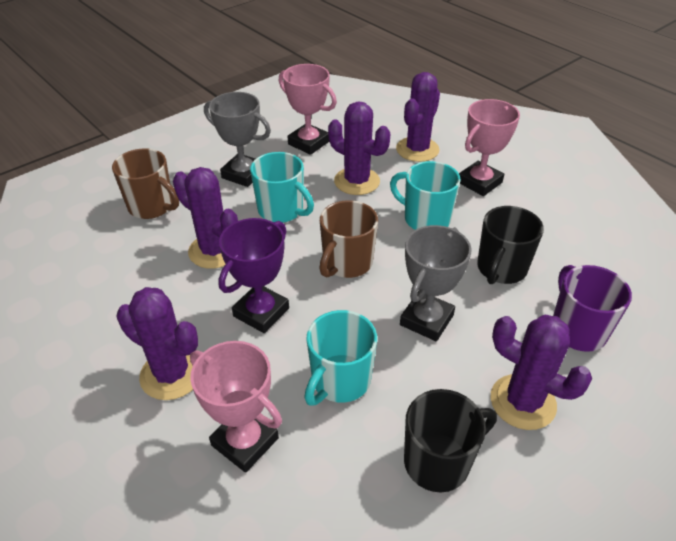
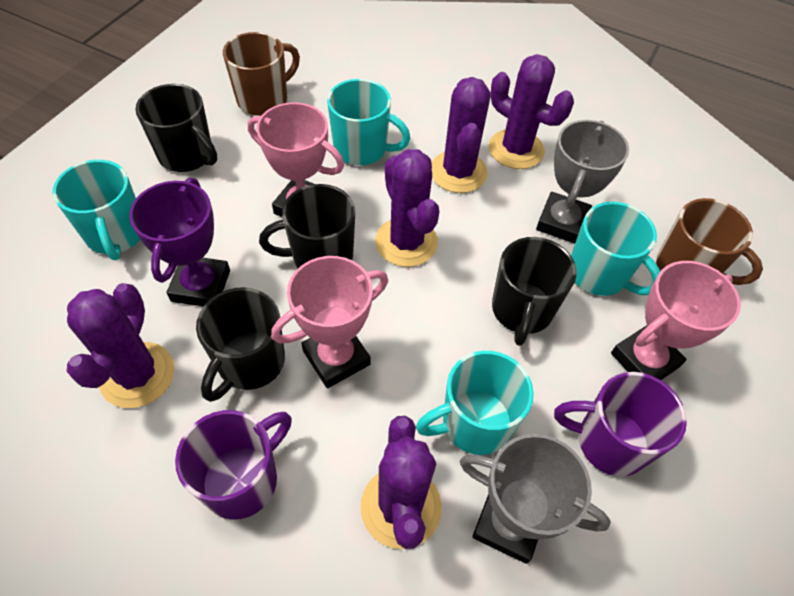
black mug: [404,389,497,492] [477,206,544,284] = 2 -> [136,84,217,172] [196,287,285,402] [259,184,355,268] [492,237,577,346] = 4
purple mug: [553,265,632,352] = 1 -> [175,410,292,520] [554,372,687,477] = 2
turquoise mug: [250,152,314,223] [304,310,377,406] [390,161,461,230] = 3 -> [53,160,140,260] [327,79,410,165] [416,351,534,455] [571,202,660,296] = 4

